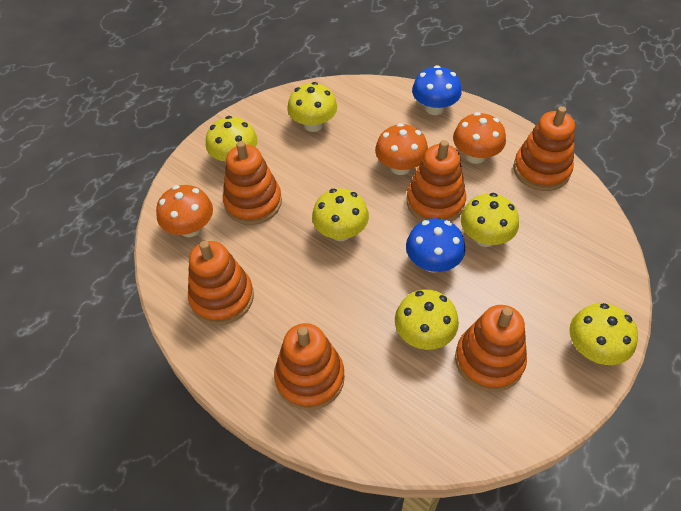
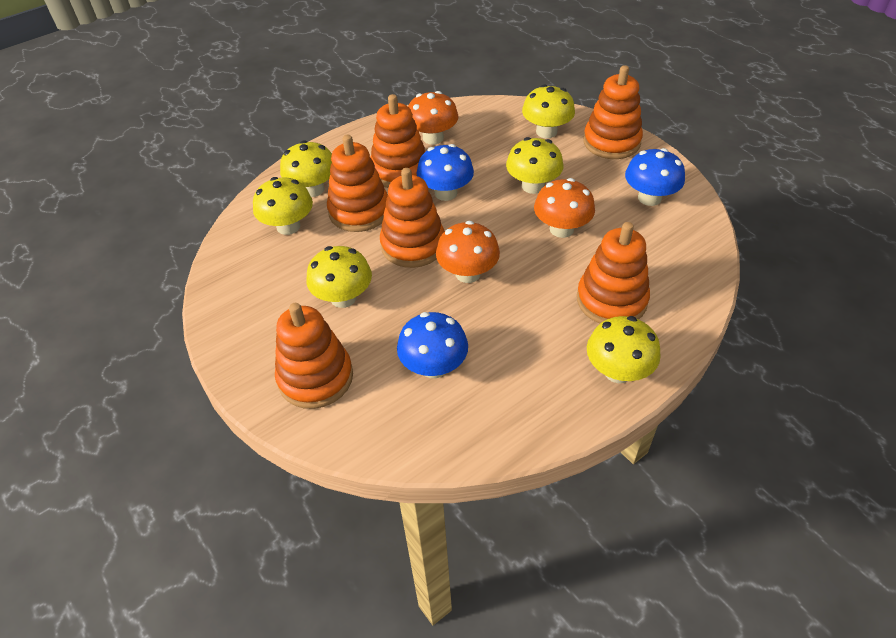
blue mushroom: [406,218,465,273] [412,65,462,115] = 2 -> [397,312,468,378] [417,144,474,201] [625,148,685,206] = 3

